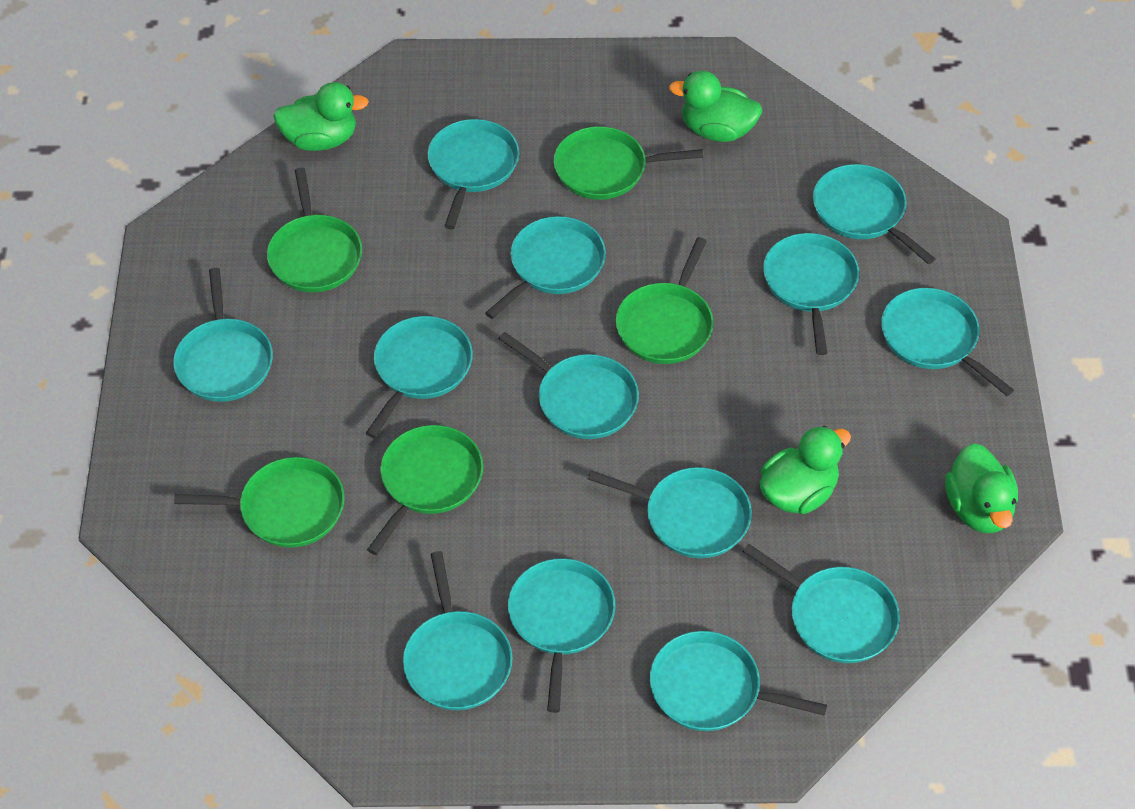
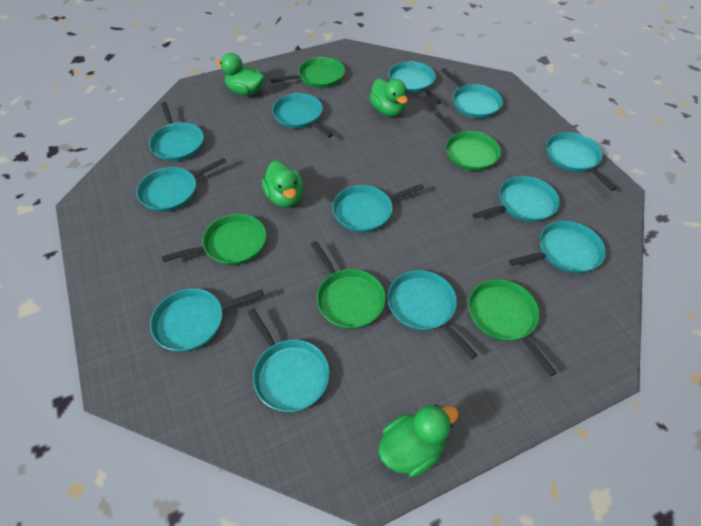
turquoise pan: [173,268,273,402] [366,316,473,438] [403,551,513,710] [428,119,519,229] [485,216,606,319] [499,332,639,439] [508,558,615,713] [588,467,752,558] [650,631,827,731] [743,544,900,663] [763,233,859,355] [813,164,935,264] [881,288,1014,396] = 13 -> [136,158,227,212] [149,102,204,161] [150,288,264,352] [247,309,330,412] [272,93,333,138] [332,184,424,233] [388,62,441,104] [388,270,478,359] [441,68,503,119] [472,176,560,222] [509,221,606,273] [546,132,617,191] = 12

